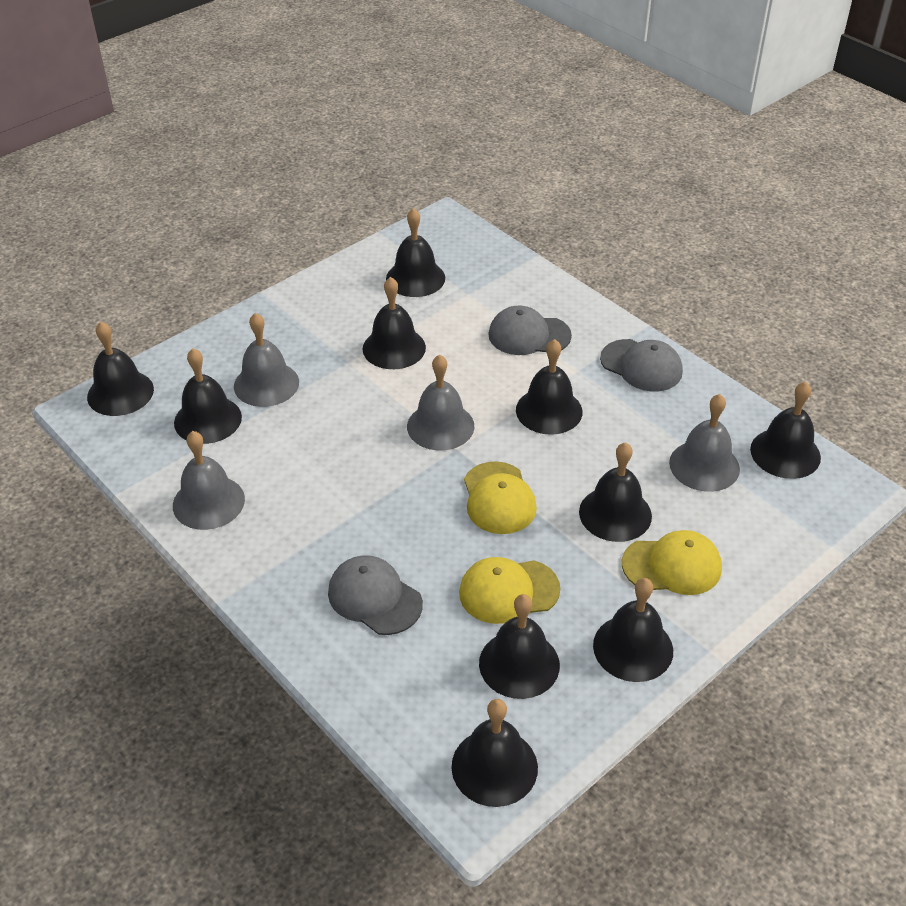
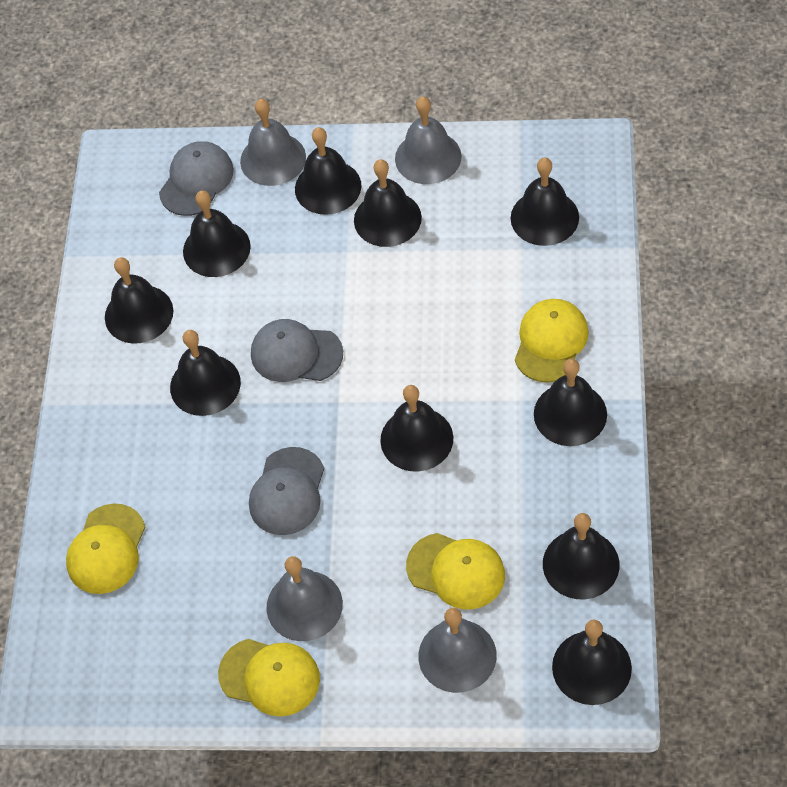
yellow cap: [459,557,560,624] [464,461,537,534] [622,530,722,595] = 3 -> [66,503,145,594] [218,639,320,717] [406,533,505,610] [515,299,589,383] = 4

